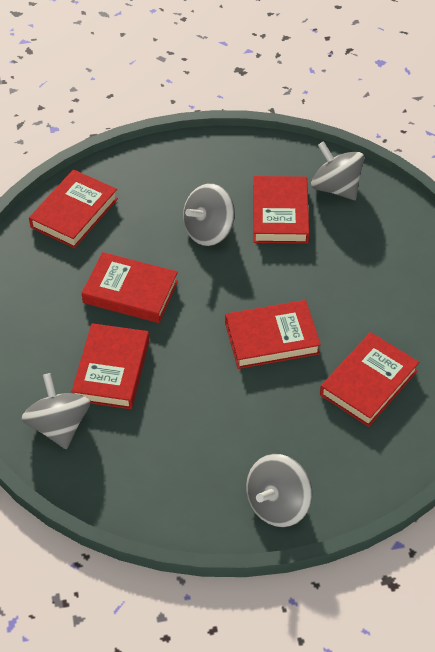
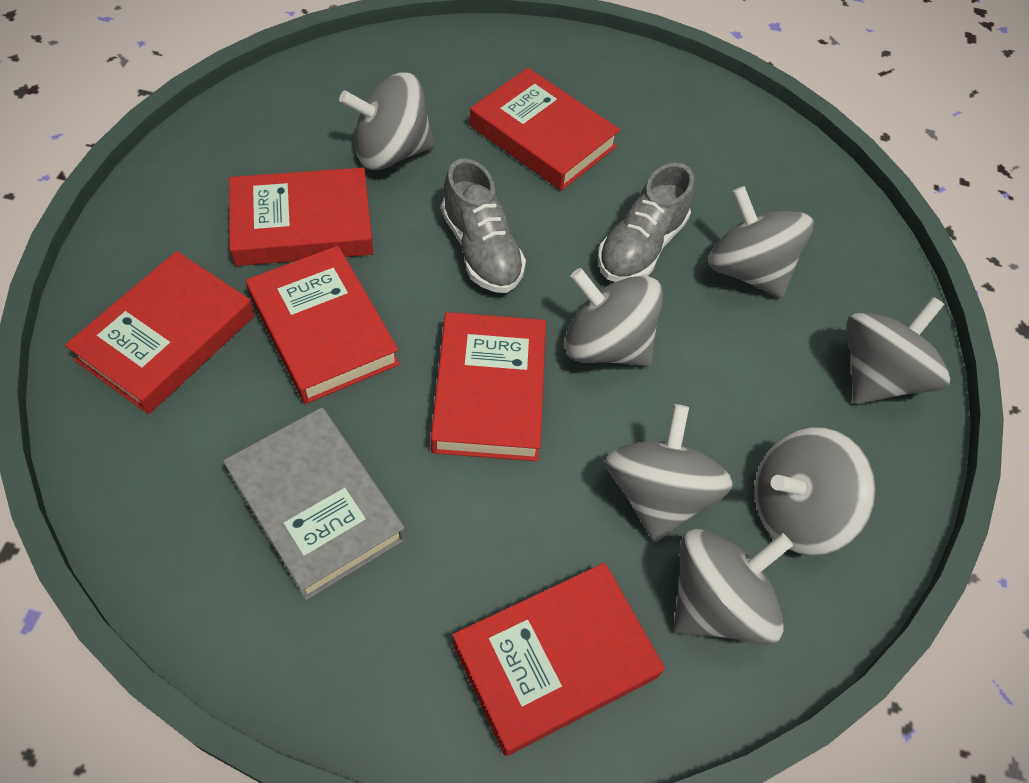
grey book: none = 0 -> [223,407,406,600] = 1
grey shoe: none = 0 -> [441,158,526,293] [598,163,694,282] = 2
grey spinning top: [21,373,90,449] [183,183,235,246] [246,454,312,527] [311,141,364,200] = 4 -> [339,72,435,170] [564,268,663,366] [605,404,733,542] [674,529,793,645] [708,186,814,298] [755,427,876,556] [846,297,950,404] = 7

